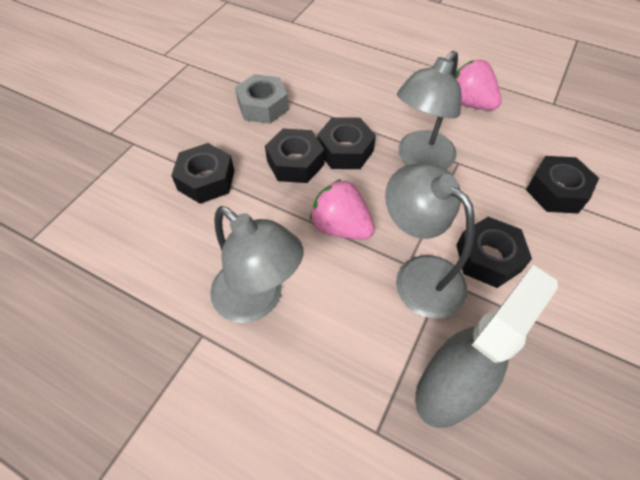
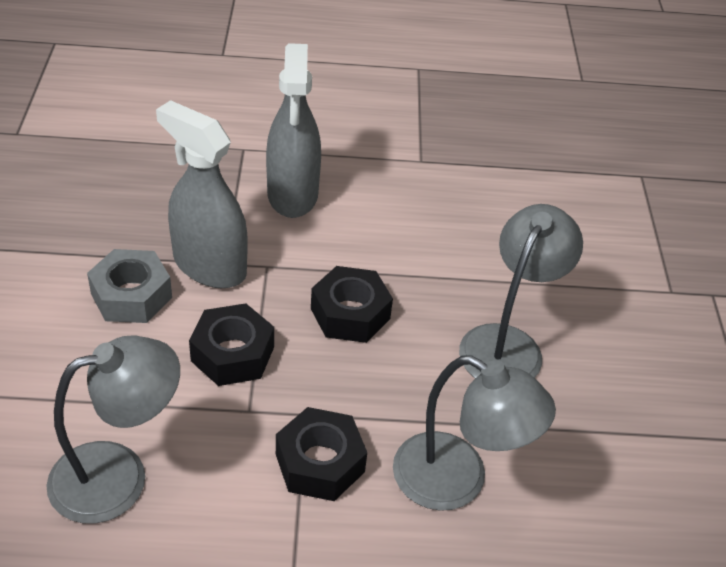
black nut: [171,143,235,204] [265,128,324,183] [317,117,376,169] [456,217,532,288] [526,156,599,213] = 5 -> [189,303,274,386] [276,407,367,501] [311,266,393,343] = 3
grey spray bottle: [415,265,558,428] = 1 -> [156,100,248,288] [266,43,321,218] = 2
pink strawberry: [310,179,375,240] [455,60,502,110] = 2 -> none = 0

